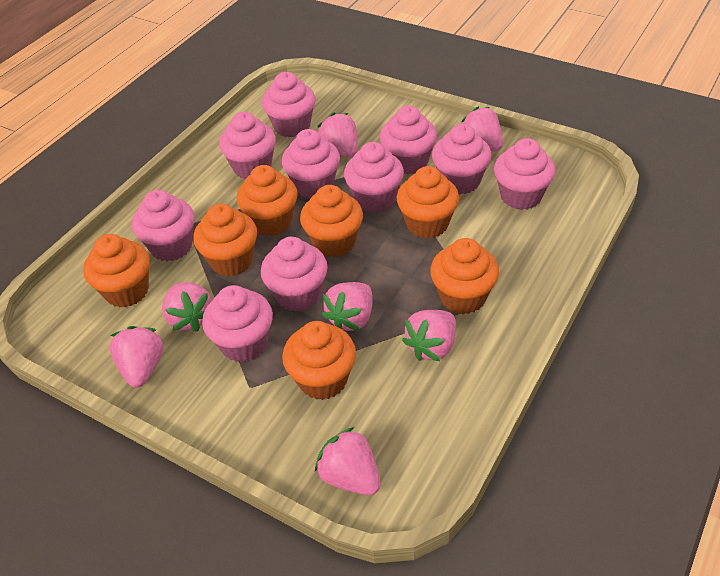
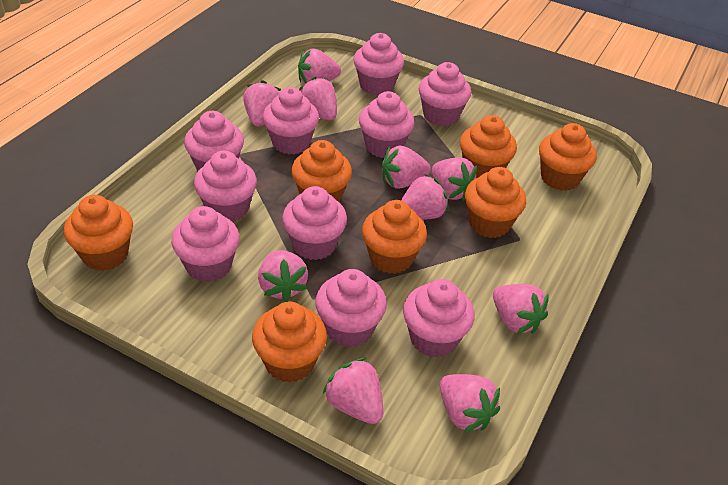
pink strawberry: [109,326,163,388] [162,282,212,332] [315,427,381,495] [318,113,358,158] [322,282,372,331] [402,310,456,361] [462,107,503,152] = 7 -> [243,80,281,127] [258,250,308,302] [298,49,341,84] [299,77,337,120] [323,358,384,424] [382,145,431,189] [401,174,449,220] [432,157,477,201] [440,374,500,433] [493,284,549,334] = 10

